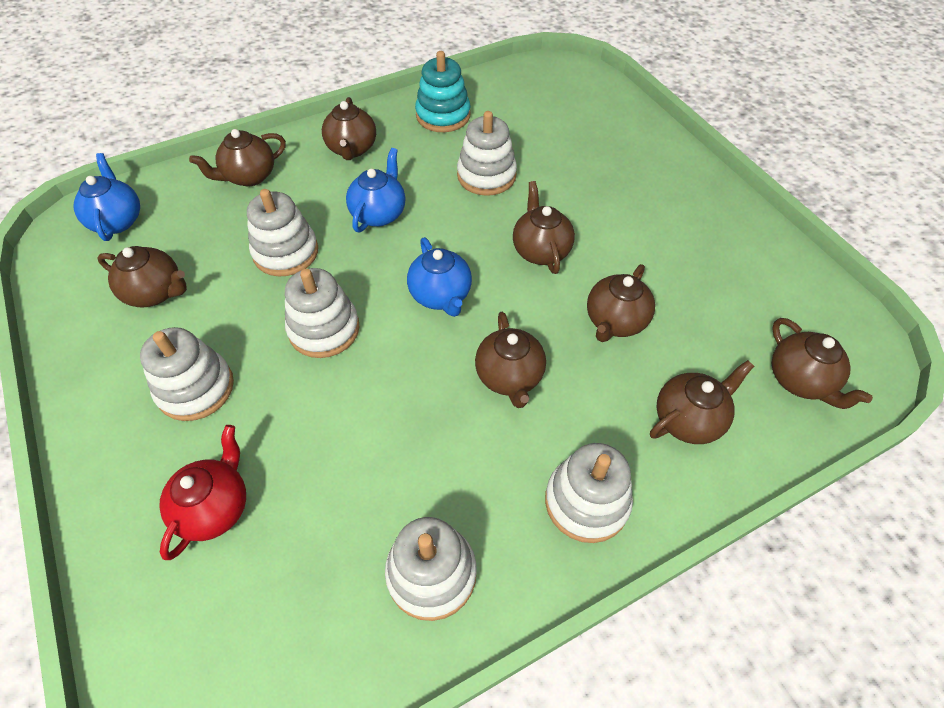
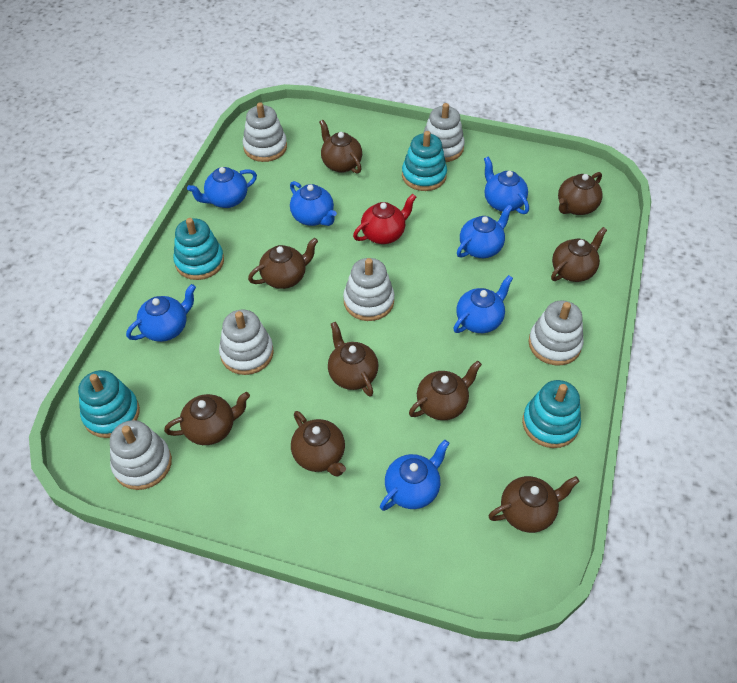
blue teapot: [74,153,140,241] [346,148,405,232] [407,237,472,317] = 3 -> [126,284,196,342] [187,167,257,208] [290,181,337,226] [380,440,449,511] [453,275,513,333] [457,205,513,258] [484,156,529,214] = 7
brown teapot: [97,246,187,307] [189,129,286,186] [322,97,376,160] [475,312,546,408] [513,181,575,274] [587,264,655,342] [650,360,754,444] [771,318,873,409] = 8 -> [164,392,250,445] [248,238,318,289] [291,411,346,477] [319,120,362,174] [328,322,378,397] [409,361,482,420] [488,476,580,533] [551,227,607,282] [558,172,603,215] = 9
turquoise stacking toy: [415,51,471,132] = 1 -> [78,370,140,438] [173,218,224,280] [402,131,447,191] [522,380,581,448] = 4

